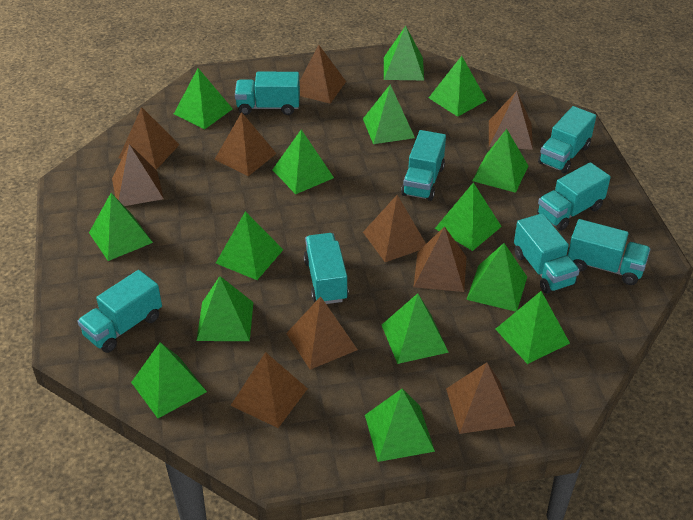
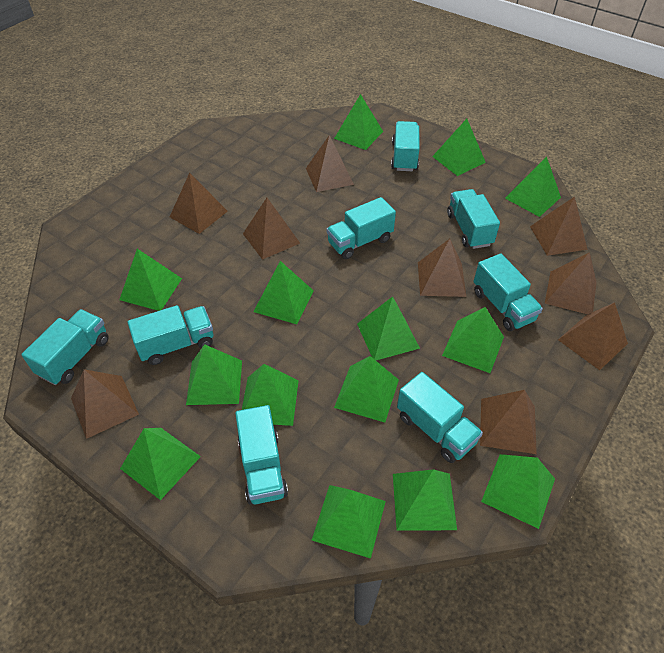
brown pyramid: [112,144,164,206] [119,107,179,170] [214,112,277,176] [230,352,308,428] [286,296,358,370] [299,45,346,103] [363,195,426,262] [414,226,466,292] [446,362,515,434] [489,91,533,150] = 10 -> [71,369,139,439] [170,173,228,234] [243,198,300,260] [306,135,354,192] [418,239,466,297] [480,390,537,454] [530,196,588,256] [545,252,597,314] [558,302,628,370] = 9
green pyramid: [89,193,153,261] [131,342,207,418] [174,68,233,129] [196,276,254,341] [216,211,283,280] [272,129,334,194] [363,85,415,144] [365,389,435,462] [382,293,449,364] [384,26,424,80] [429,56,487,117] [435,182,502,251] [466,243,527,312] [472,129,528,193] [495,291,570,364] = 15 -> [119,249,182,311] [120,428,201,500] [186,344,242,405] [242,364,299,426] [253,261,314,324] [312,485,386,559] [334,94,383,150] [334,356,399,422] [357,296,420,360] [393,469,457,531] [432,119,486,176] [442,307,504,373] [481,454,555,529] [505,156,561,217] = 14

